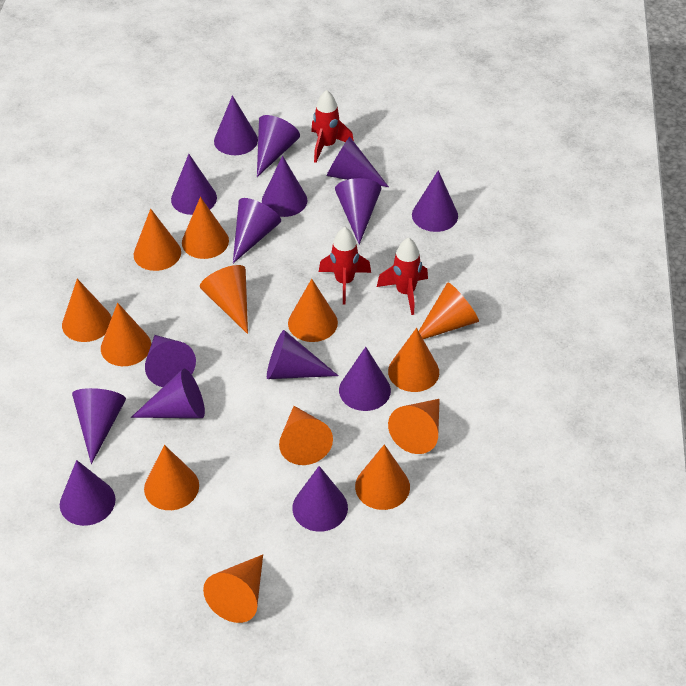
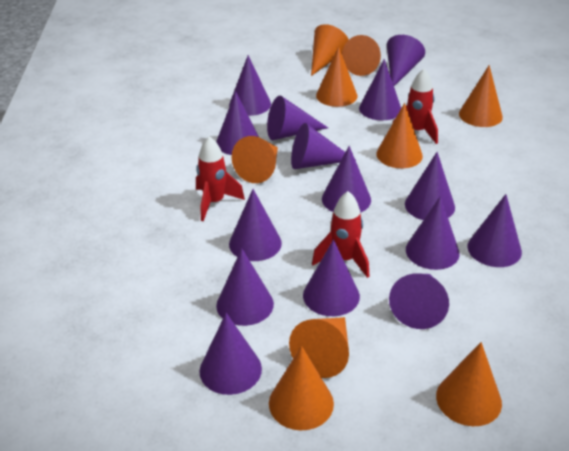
orange cone: [62,279,112,342] [101,303,151,366] [134,209,181,271] [144,445,199,510] [182,197,229,259] [200,265,248,334] [203,555,263,623] [279,406,333,465] [288,279,338,342] [355,444,410,510] [388,328,439,392] [388,399,440,454] [419,282,479,339] = 13 -> [232,136,278,183] [269,346,334,430] [289,317,349,378] [311,24,349,76] [316,47,358,107] [342,35,381,76] [376,103,423,168] [436,342,502,426] [459,65,503,127] = 9

